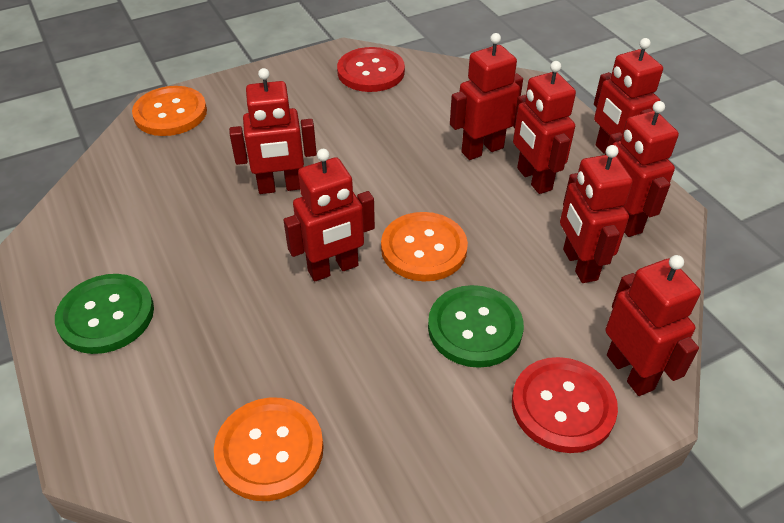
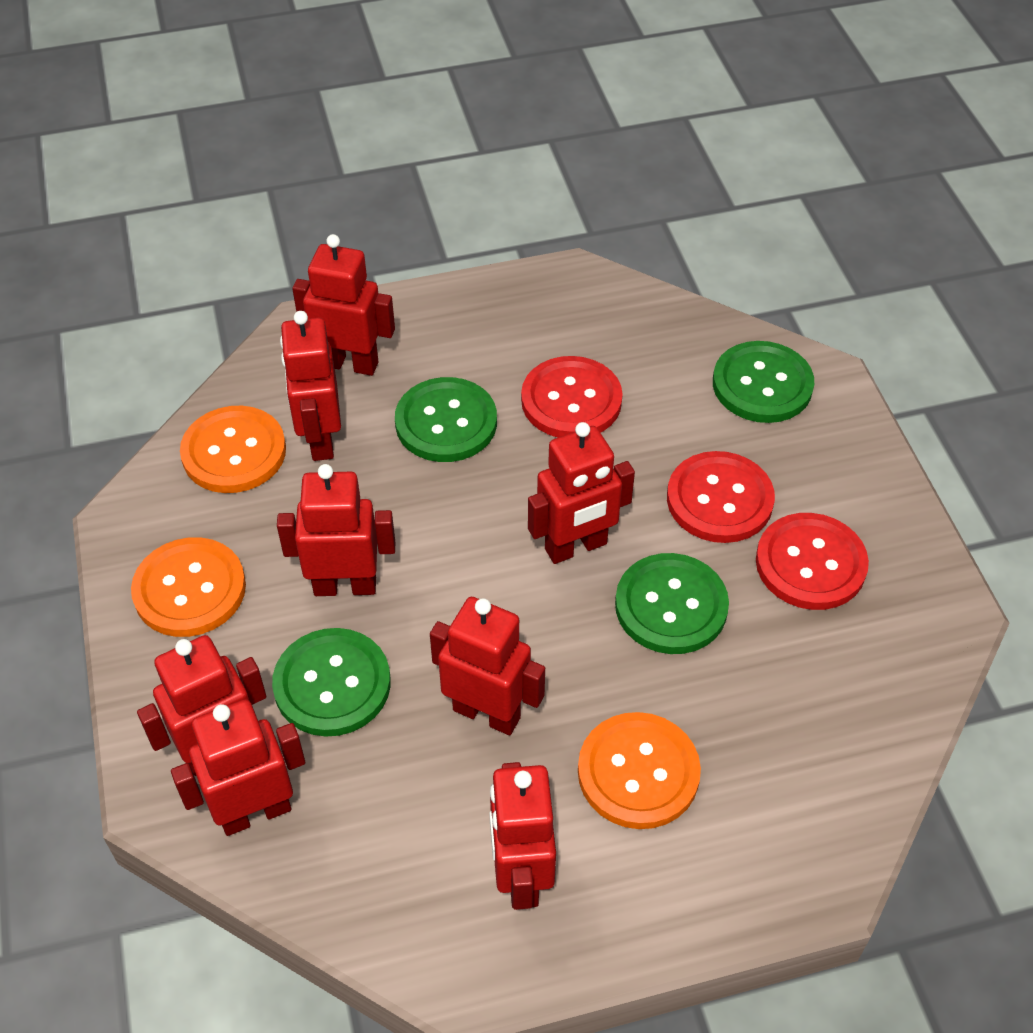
green button: [55,274,154,354] [428,285,524,368] = 2 -> [272,628,391,737] [395,377,497,462] [615,553,729,654] [713,341,814,423] = 4
red button: [337,47,405,92] [512,357,618,453] = 2 -> [521,356,623,437] [667,451,775,543] [756,513,869,610] = 3

